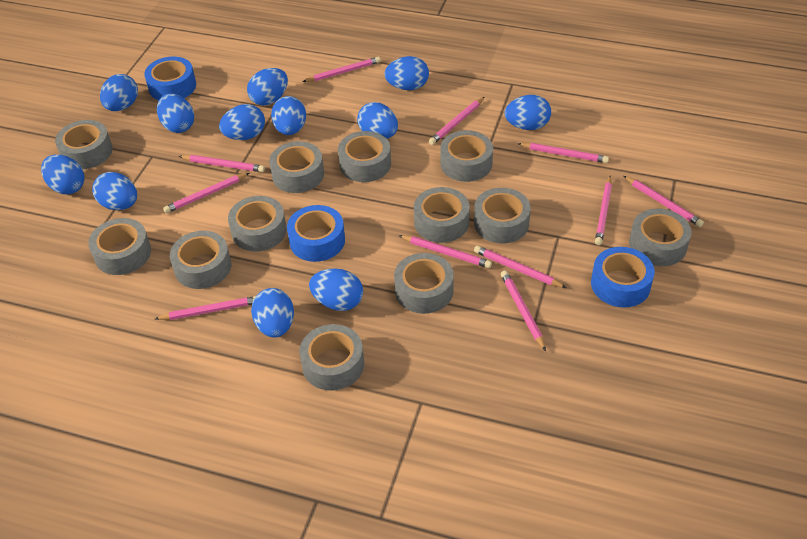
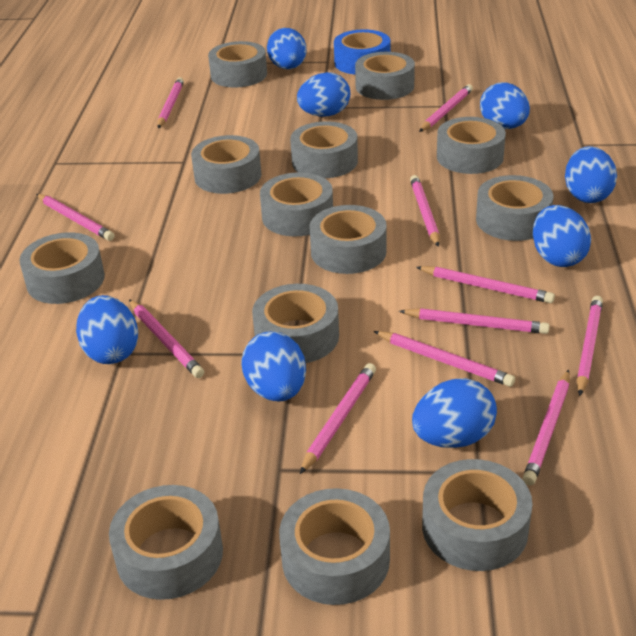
blue egg: [41,155,85,194] [92,172,137,210] [100,74,138,111] [157,94,194,133] [219,104,265,140] [247,68,288,106] [251,288,294,338] [271,96,306,135] [309,268,363,311] [357,102,398,139] [384,56,429,90] [505,95,551,130] = 12 -> [76,295,138,364] [242,331,306,402] [267,28,307,69] [297,72,350,117] [412,378,497,448] [480,82,530,129] [533,205,591,267] [565,146,617,203] = 8
blue tape: [144,56,196,100] [287,205,345,262] [591,247,655,308] = 3 -> [334,29,390,74] = 1
grey tape: [55,120,113,169] [88,218,151,275] [170,231,231,289] [228,196,287,252] [269,141,324,193] [299,324,364,391] [338,131,391,182] [394,253,454,314] [414,187,470,243] [440,130,493,182] [474,188,531,243] [629,209,691,266] = 12 -> [19,232,105,304] [109,485,223,600] [191,135,262,194] [208,41,267,88] [252,284,339,363] [260,172,333,236] [279,488,390,605] [290,121,358,178] [310,205,387,274] [355,52,415,100] [422,459,533,571] [437,117,506,174] [476,175,553,241] = 13

